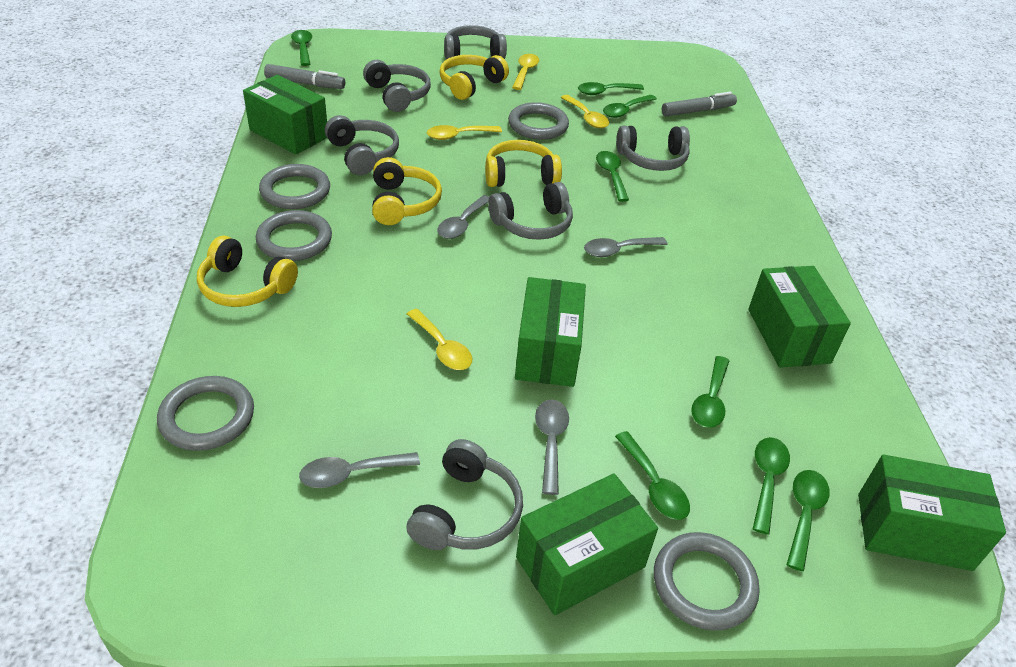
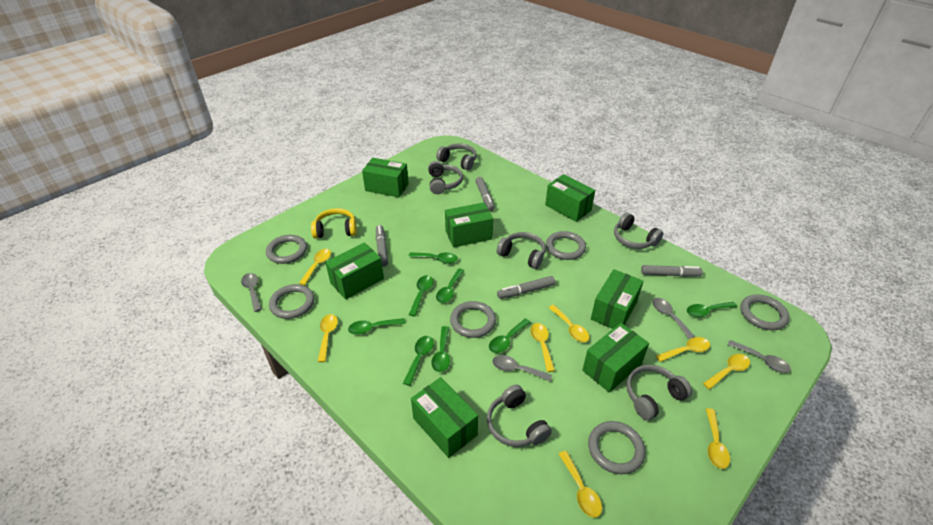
green box: [243,75,327,155] [515,277,586,387] [516,474,658,615] [748,266,851,368] [858,454,1006,571] = 5 -> [325,243,384,299] [362,158,409,197] [411,377,478,458] [445,202,493,248] [545,174,595,222] [582,323,649,393] [591,269,644,329] = 7
grey marker: [264,64,345,89] [662,92,737,116] = 2 -> [376,225,388,267] [475,177,495,211] [497,276,555,299] [641,265,703,277] = 4
grey ring: [157,376,254,451] [256,210,332,261] [259,164,330,209] [508,102,569,140] [654,532,760,631] = 5 -> [266,235,307,264] [269,284,314,319] [450,301,496,338] [546,231,586,260] [588,421,645,474] [740,294,789,330] = 6
yellow headphones: [197,236,298,307] [372,157,442,225] [439,55,509,100] [485,140,562,187] = 4 -> [311,208,357,238] = 1
yellow spoon: [407,309,472,370] [427,125,502,140] [512,54,539,90] [561,95,609,128] = 4 -> [299,249,331,285] [318,314,338,362] [530,323,555,372] [548,305,589,342] [559,451,602,518] [656,337,710,362] [703,354,750,389] [706,408,730,469] = 8

